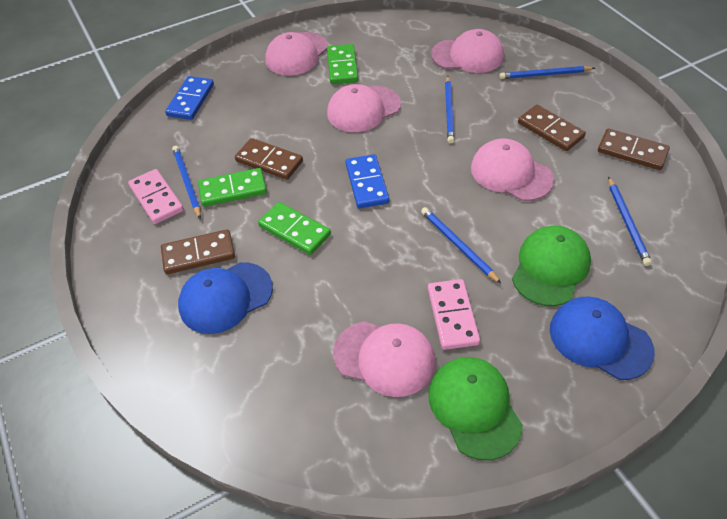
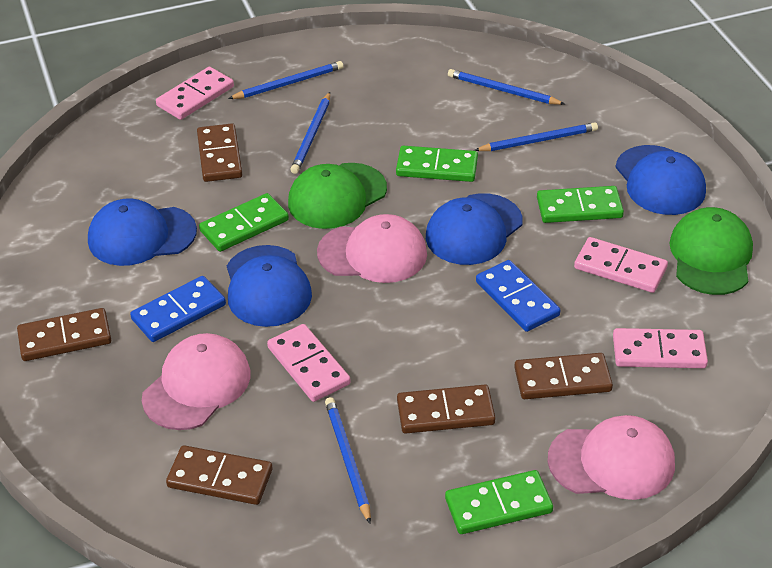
blue cap: [178,262,273,334] [550,297,655,380] = 2 -> [88,198,197,266] [227,245,312,327] [426,193,523,265] [615,145,706,215] = 4
brown domino: [161,229,235,274] [235,138,303,180] [518,105,586,151] [598,129,670,170] = 4 -> [17,308,111,361] [166,445,273,505] [197,123,242,182] [397,385,496,434] [514,353,613,399] = 5
green domino: [198,168,267,207] [258,202,331,255] [327,44,358,84] = 3 -> [199,193,289,252] [396,146,478,182] [445,470,553,534] [537,186,624,223] = 4
pink cap: [266,32,328,76] [327,84,401,132] [333,321,436,397] [431,29,504,73] [471,139,554,201] = 5 -> [142,333,250,430] [317,214,427,283] [548,415,675,500] = 3
pink domino: [128,169,184,224] [428,279,480,350] = 2 -> [156,67,234,120] [267,324,351,402] [574,237,668,293] [613,328,708,368] = 4

